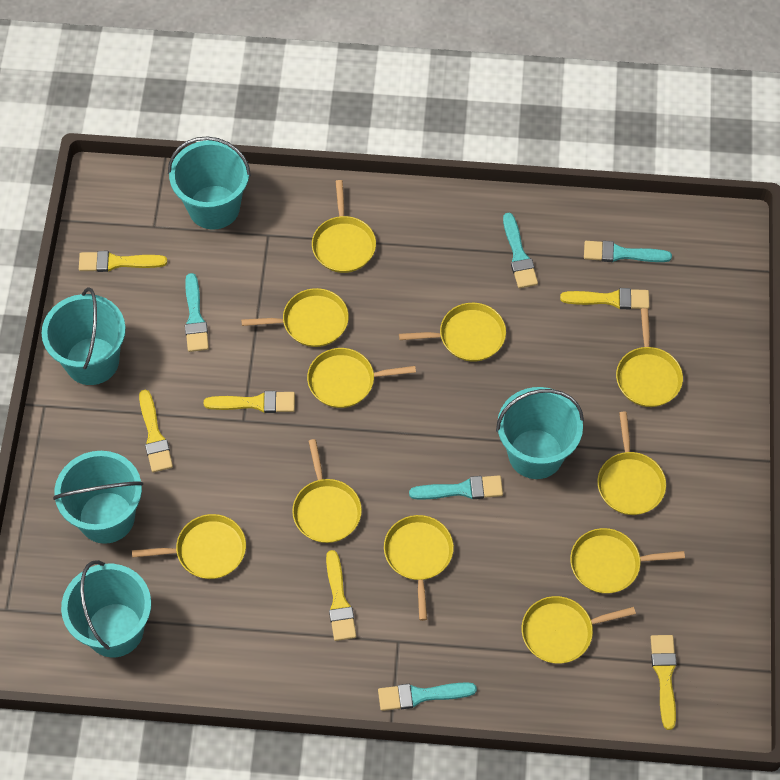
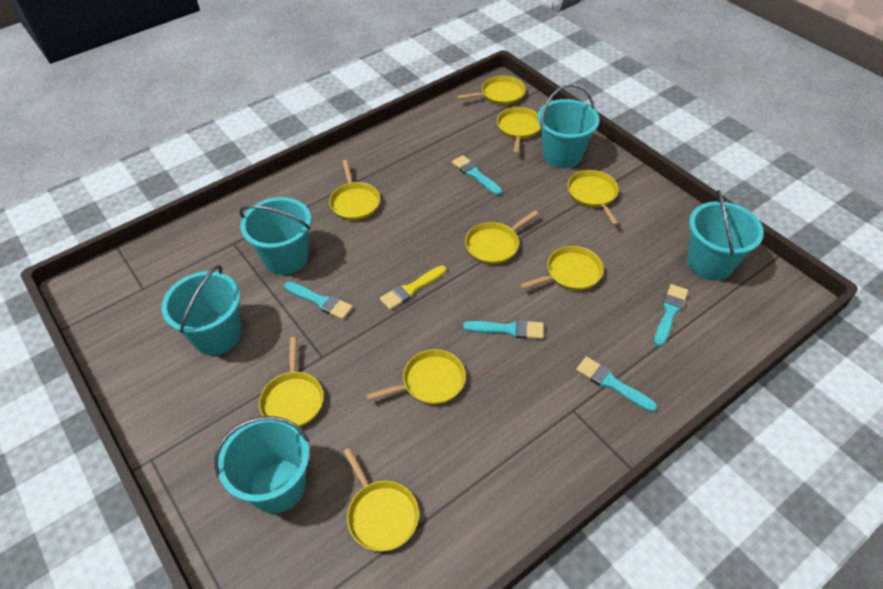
yellow brush: [79,251,167,272] [139,390,173,472] [204,391,295,413] [326,550,356,641] [560,288,649,309] [650,635,677,730] = 6 -> [380,265,446,310] = 1
yellow pan: [132,514,246,579] [241,288,349,347] [292,439,362,543] [307,348,416,408] [312,180,376,273] [384,515,454,621] [399,303,506,362] [522,596,636,664] [570,528,685,594] [597,412,666,515] [616,308,683,407] = 11 -> [259,337,324,427] [329,160,380,220] [343,448,419,551] [366,349,466,405] [457,76,526,105] [465,210,538,264] [497,107,541,154] [520,246,604,291] [567,170,619,226] = 9

